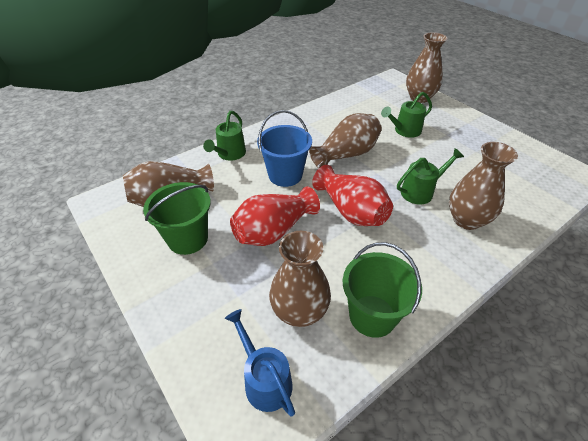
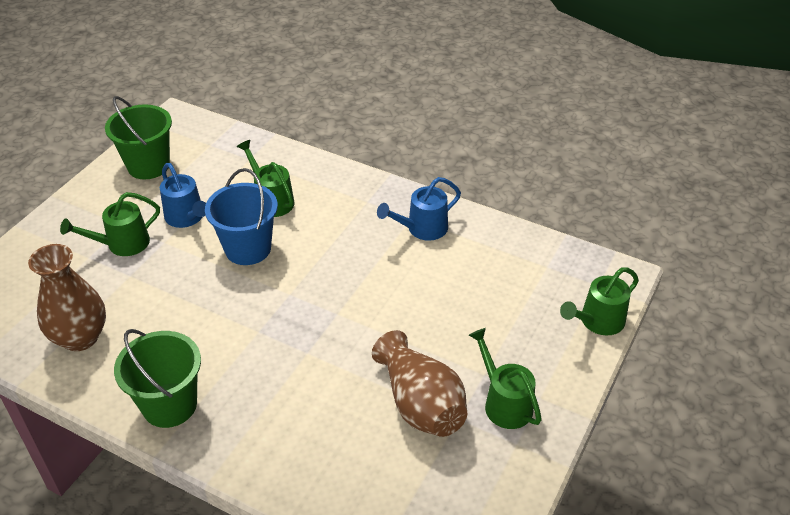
blue watering can: [225,309,295,417] = 1 -> [160,163,206,228] [377,177,461,241] = 2
brown vase: [123,161,214,207] [269,231,331,327] [309,113,382,168] [406,32,447,103] [449,142,518,230] = 5 -> [28,244,106,351] [372,330,467,437] = 2
green watering can: [203,111,246,161] [381,92,432,138] [397,148,464,205] = 3 -> [60,192,160,256] [237,140,294,217] [469,328,542,429] [560,267,639,335] = 4
red vase: [230,186,320,246] [312,165,393,226] = 2 -> none = 0

